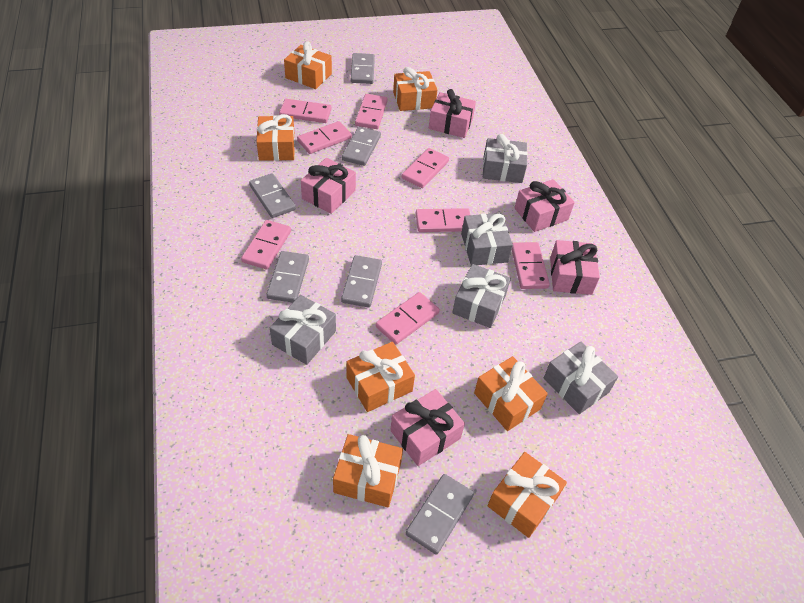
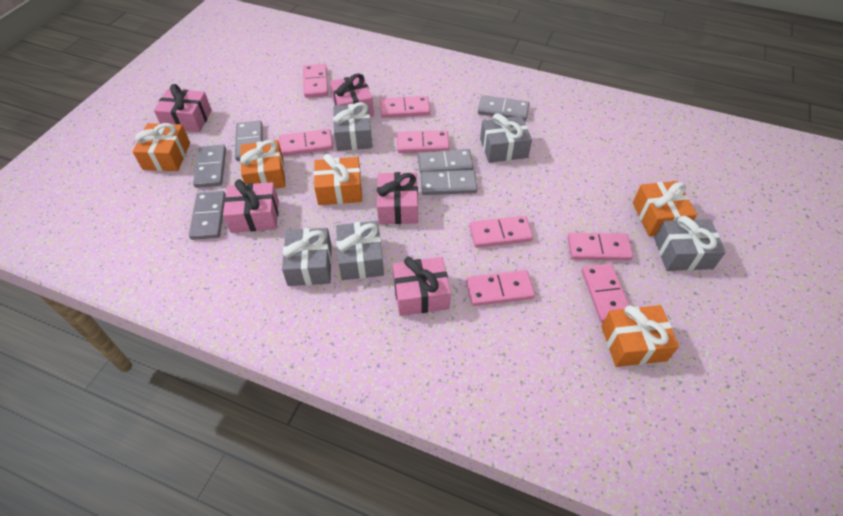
orange gift: [257,114,295,161] [284,41,332,89] [333,434,403,507] [347,342,415,412] [393,67,437,111] [474,356,548,431] [487,452,567,538] = 7 -> [132,123,190,171] [240,140,286,189] [314,154,362,205] [601,305,679,367] [633,181,697,236] = 5

